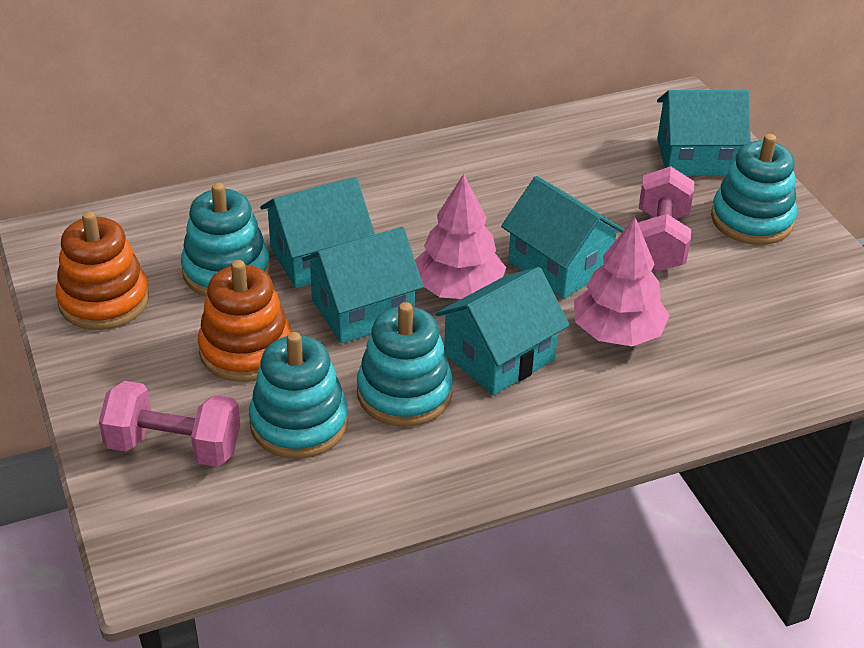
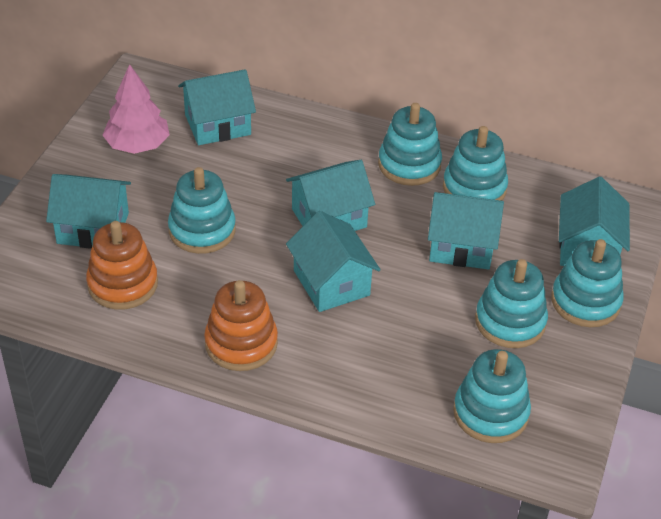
pink dumbbell: [99,381,240,467] [638,166,694,272] = 2 -> none = 0
pink tree: [415,174,506,299] [574,218,670,346] = 2 -> [103,64,170,154] = 1
turquoise house: [260,177,375,288] [302,227,424,343] [435,267,570,395] [501,176,625,299] [657,90,751,176] = 5 -> [46,174,131,249] [178,69,256,145] [286,160,375,231] [286,211,381,312] [428,192,504,270] [559,176,630,266] = 6
turquoise stacking toy: [181,183,270,297] [249,332,348,459] [357,302,453,427] [711,134,797,245] = 4 -> [168,167,236,254] [378,103,442,186] [443,126,508,201] [453,349,531,443] [475,259,548,348] [551,239,624,327] = 6

